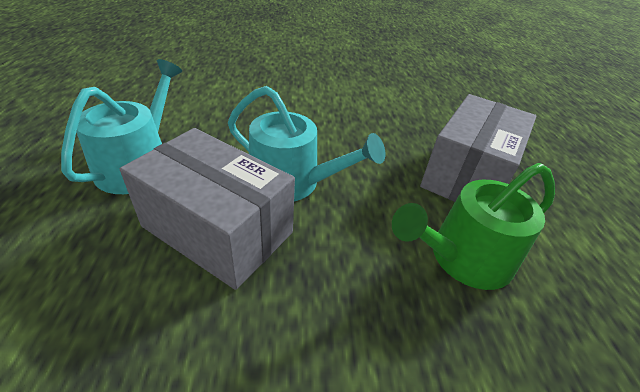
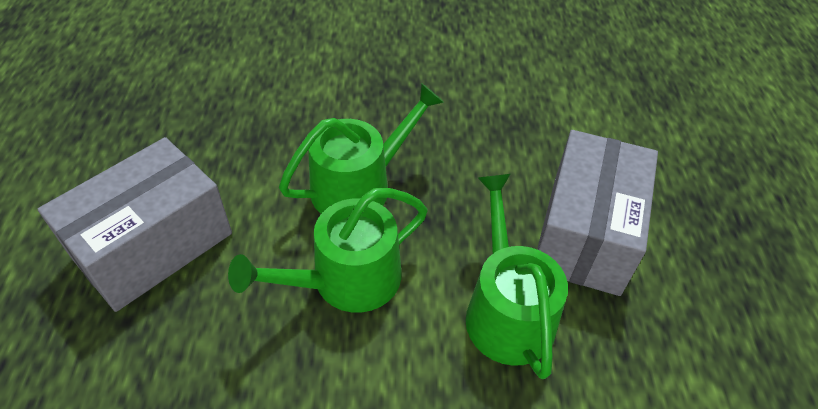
green watering can: [392,163,555,290] = 1 -> [228,188,428,313] [279,83,444,213] [465,174,568,379] = 3
turquoise watering can: [61,59,182,194] [228,86,385,201] = 2 -> none = 0

